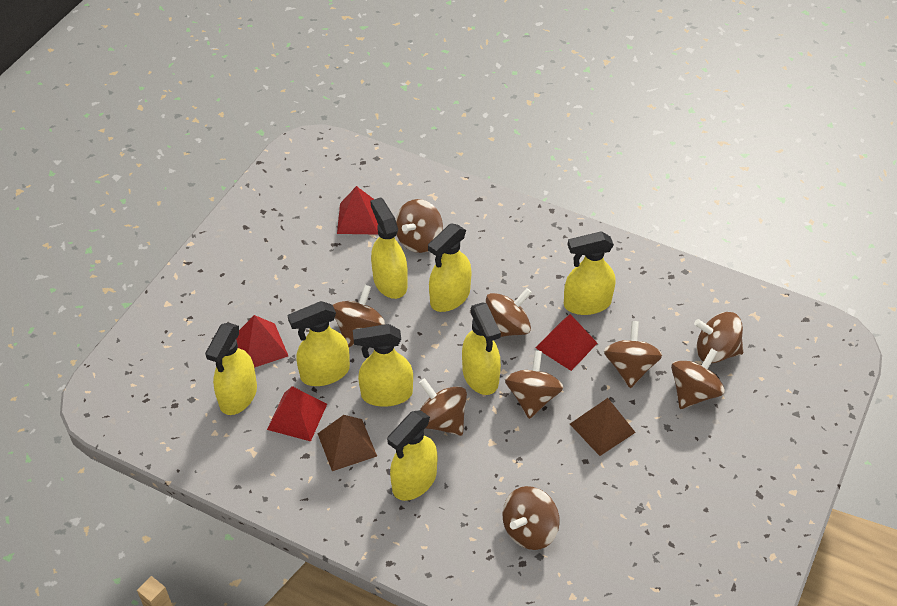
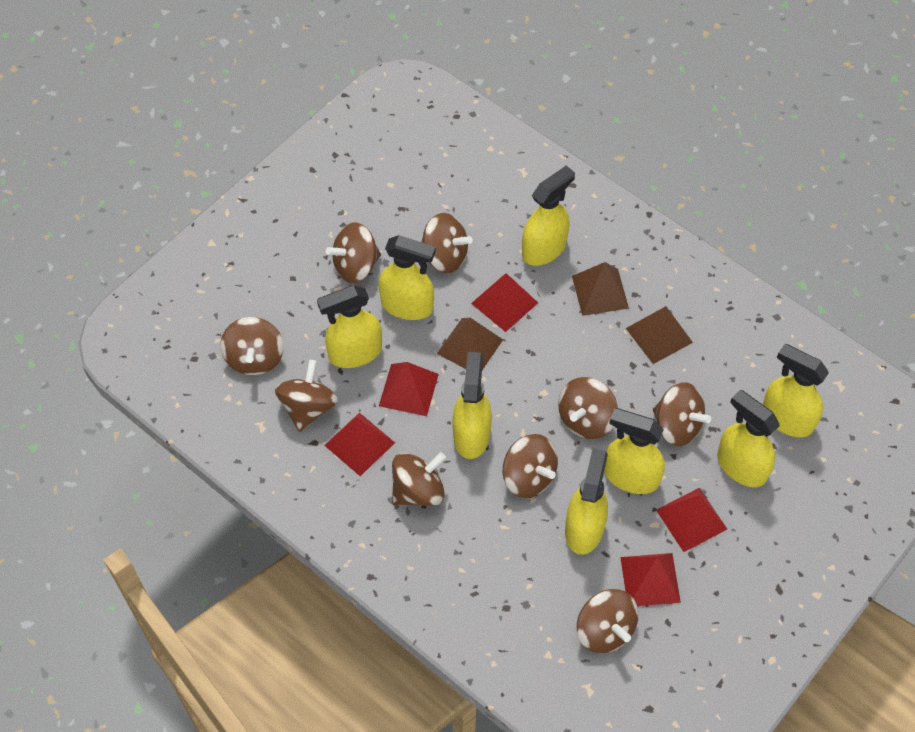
brown pyramid: [318,415,377,471] [570,398,636,456] = 2 -> [437,318,503,370] [572,262,629,316] [626,306,693,364] = 3
red pyramid: [236,315,288,368] [267,386,327,441] [337,186,378,235] [535,314,597,371] = 4 -> [324,413,395,476] [379,362,439,416] [471,273,538,332] [620,553,681,606] [656,488,727,552] = 5

